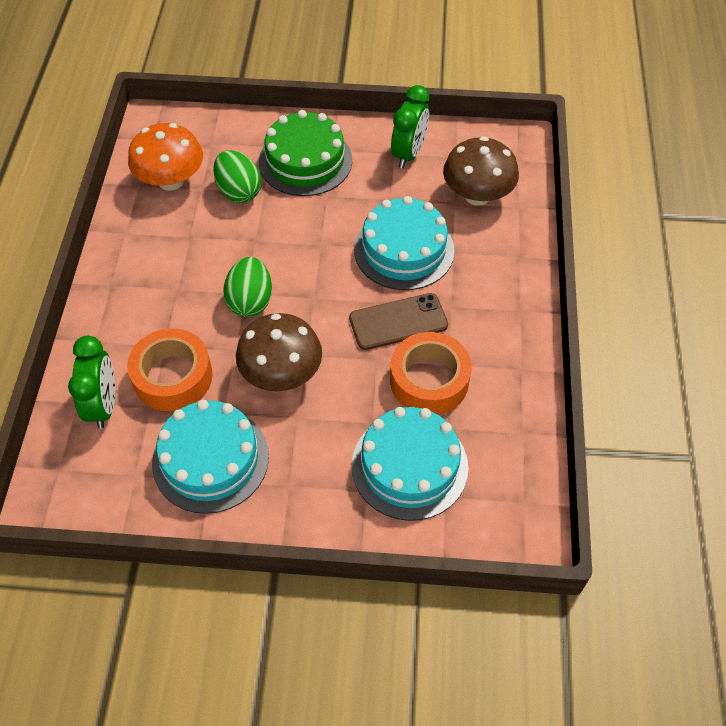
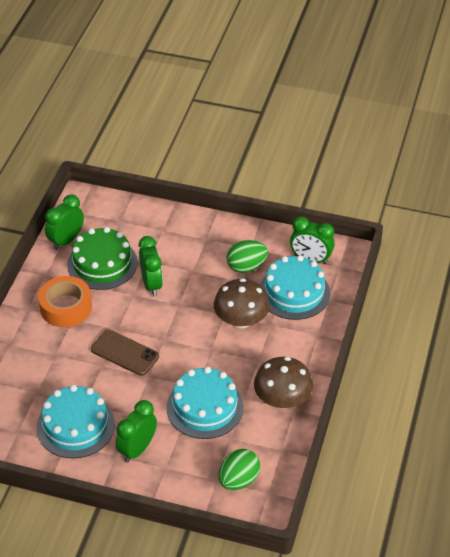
green clock: [68,336,115,429] [391,85,429,168] = 2 -> [45,194,84,250] [116,400,157,463] [139,236,163,297] [290,216,335,264] = 4
orange mushroom: [128,123,203,190] = 1 -> none = 0
orange tape: [127,328,213,411] [390,332,472,414] = 2 -> [38,276,92,327] = 1

